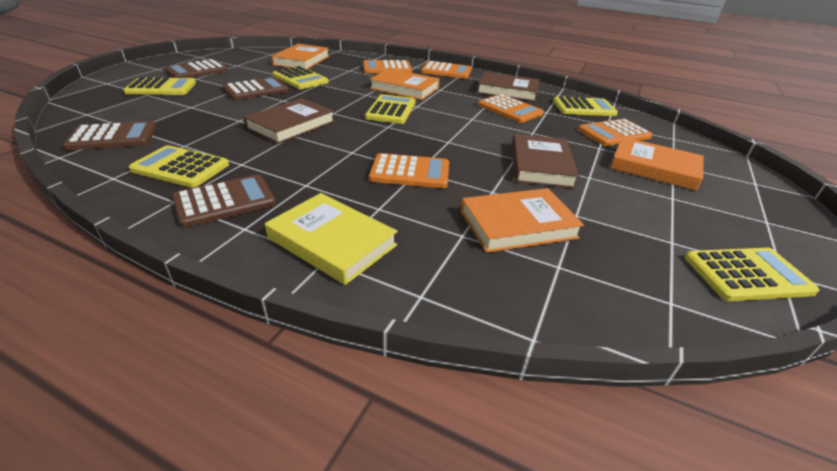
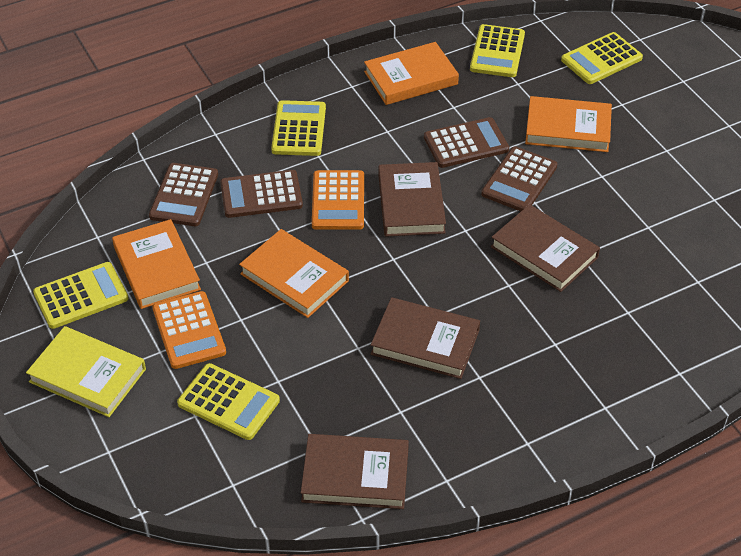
brown book: [243,98,335,144] [477,72,540,102] [512,134,579,188] = 3 -> [301,434,409,509] [371,297,480,379] [378,162,446,237] [491,204,600,292] = 4
orange calculator: [363,60,412,73] [369,153,449,188] [421,61,472,79] [478,94,544,123] [578,119,653,146] = 5 -> [152,291,226,369] [312,170,364,230] = 2
yellow calculator: [124,77,196,95] [129,145,229,188] [273,66,329,89] [365,94,415,124] [553,97,618,116] [685,248,819,301] = 6 -> [33,262,129,329] [177,363,280,440] [271,100,326,156] [470,24,525,77] [561,32,643,84] = 5

